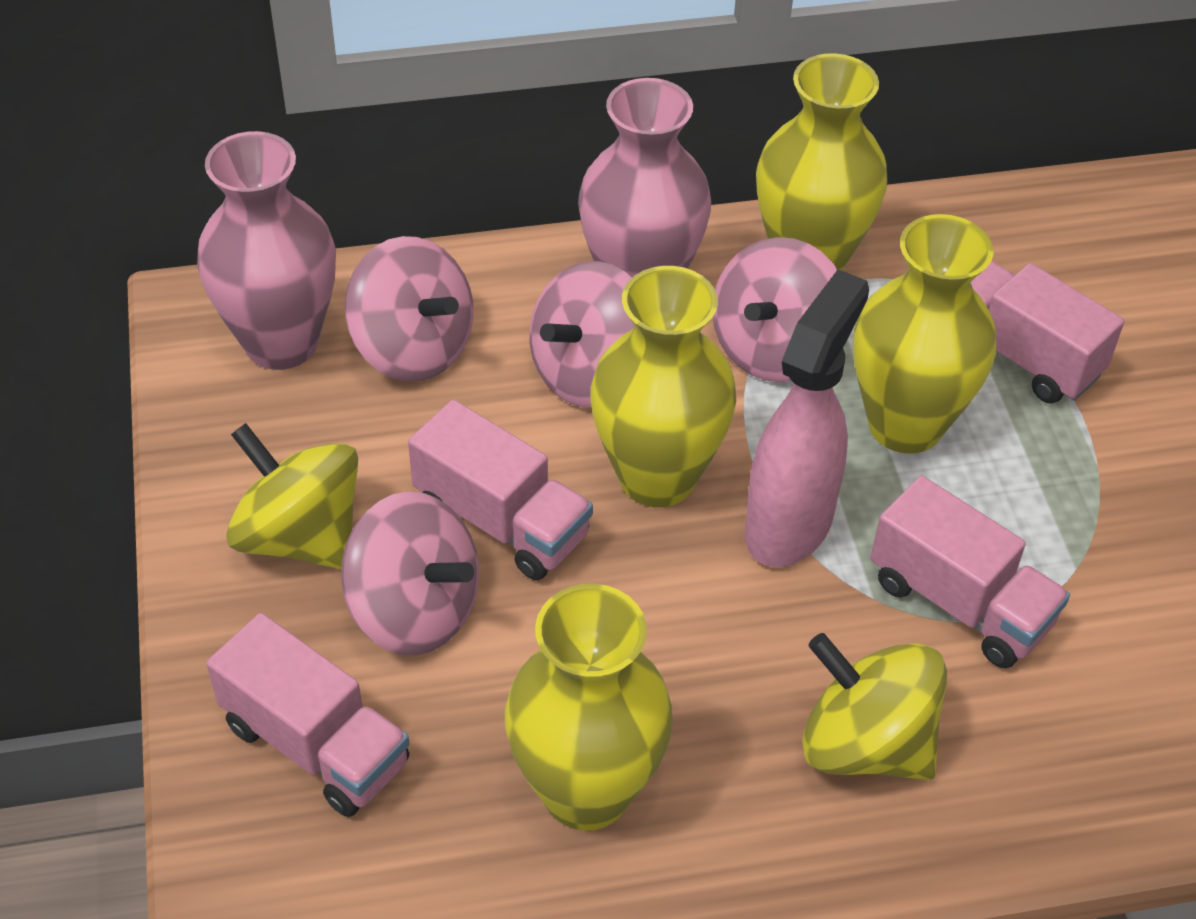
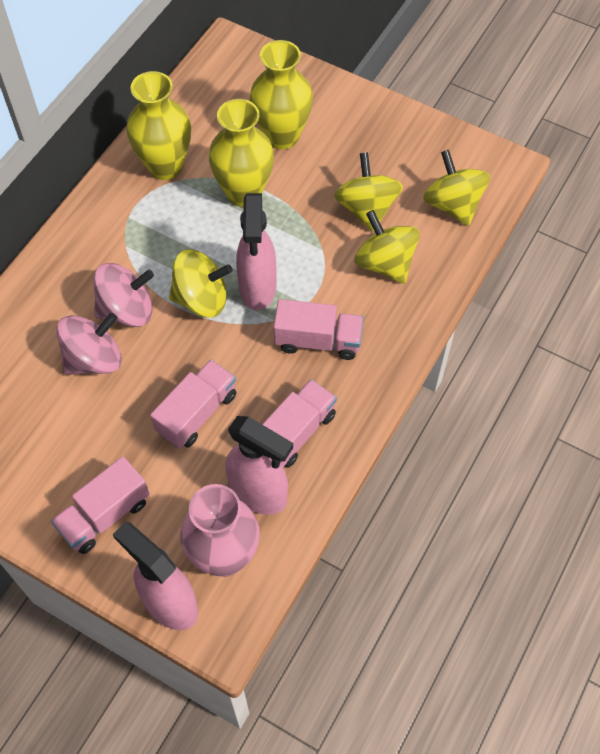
pink spinning top: [341,491,479,655] [345,236,474,381] [529,261,635,408] [713,237,837,382] = 4 -> [57,313,122,375] [93,263,154,327] = 2
pink spray bottle: [744,269,869,567] = 1 -> [112,522,198,630] [225,416,293,515] [236,193,277,310] = 3
pink vase: [197,131,336,370] [578,78,711,277] = 2 -> [180,484,260,577] = 1
yellow spinning top: [226,423,358,569] [802,633,947,780] = 2 -> [169,249,233,318] [334,152,403,232] [354,210,420,284] [423,150,490,226] = 4
yellow vase: [505,584,673,831] [590,266,736,507] [756,53,887,271] [854,214,996,454] = 4 -> [127,71,191,180] [209,99,274,207] [250,40,313,150] = 3

